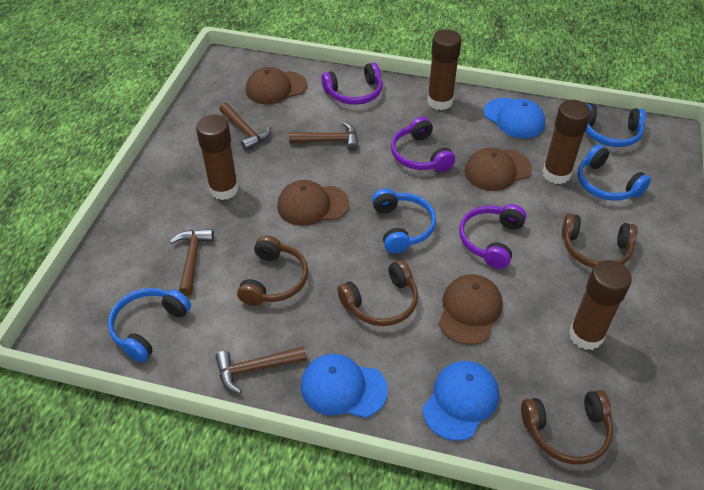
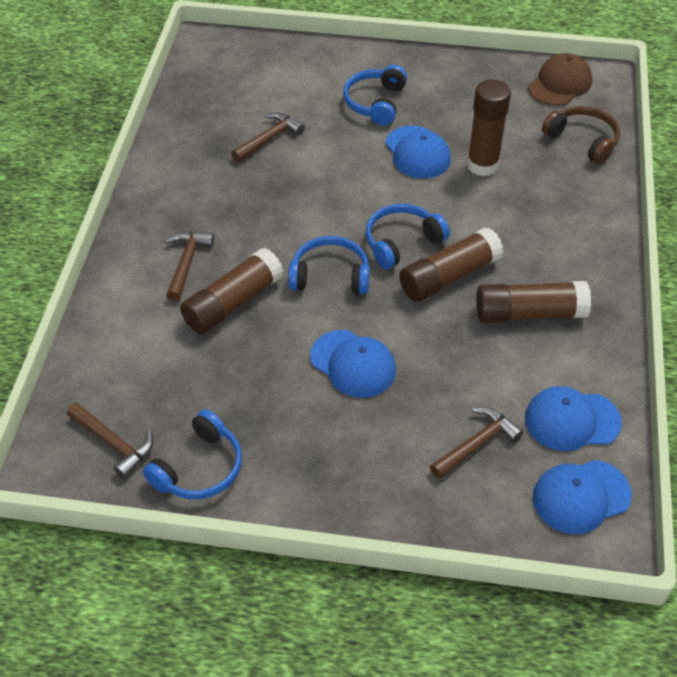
blue cap: [301,354,388,418] [422,361,499,441] [484,98,545,138] = 3 -> [310,330,396,398] [385,126,451,179] [525,386,622,451] [533,460,632,534] = 4
brown cap: [246,67,307,104] [277,180,349,226] [439,274,503,345] [465,148,532,191] = 4 -> [528,53,592,106] = 1
brown headphones: [237,235,308,306] [338,260,418,326] [521,390,613,465] [562,213,638,268] = 4 -> [542,106,620,164] = 1
purple headphones: [321,62,382,105] [391,117,455,172] [459,204,526,269] = 3 -> none = 0

